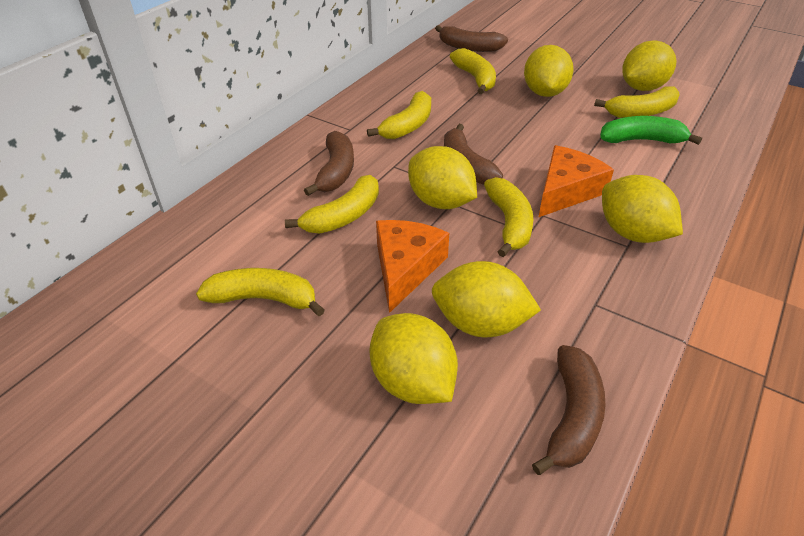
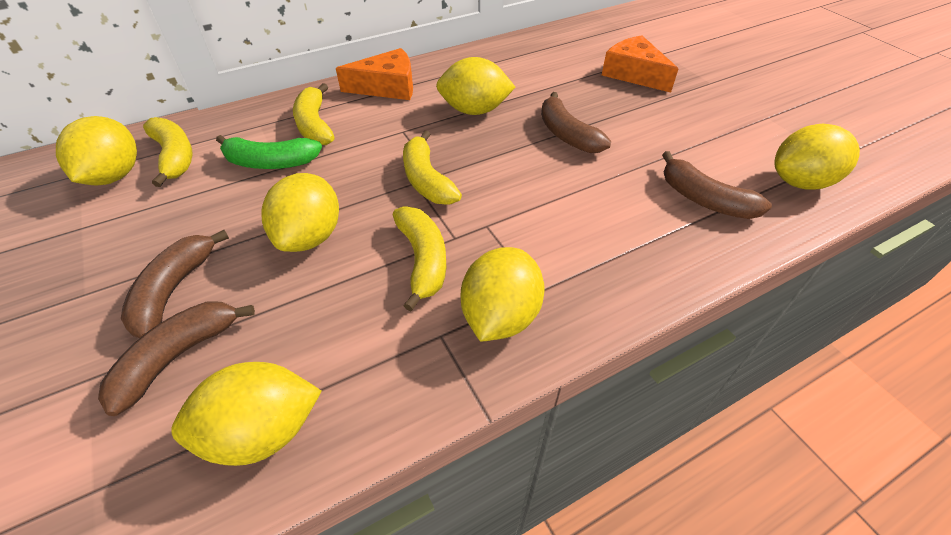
yellow banana: [196,268,325,316] [285,175,379,233] [367,91,431,139] [450,48,496,94] [484,177,534,257] [594,86,679,118] = 6 -> [143,117,192,187] [293,83,334,145] [393,206,446,311] [403,130,462,205] = 4

